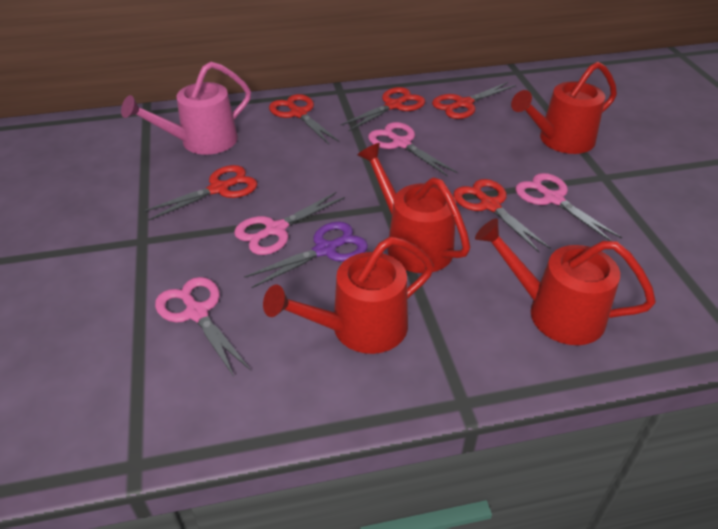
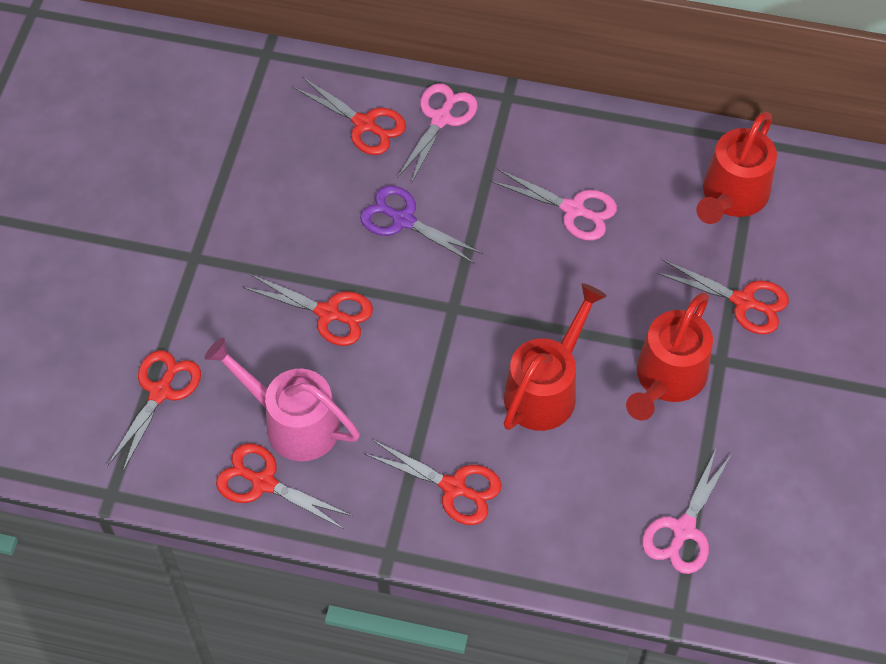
pink scissors: [155,277,251,377] [234,192,345,255] [368,122,457,177] [516,173,622,241] = 4 -> [397,83,477,184] [491,169,617,241] [642,449,732,574] = 3
red scissors: [142,165,258,221] [269,94,340,144] [341,87,425,131] [432,82,516,119] [453,179,551,252] = 5 -> [107,350,201,473] [216,443,352,529] [243,274,373,346] [293,77,406,155] [365,440,502,525] [657,260,789,334] = 6
red watering can: [263,237,434,354] [357,143,470,273] [475,218,656,345] [511,62,617,154] = 4 -> [504,283,607,431] [626,292,713,420] [697,112,777,224] = 3

